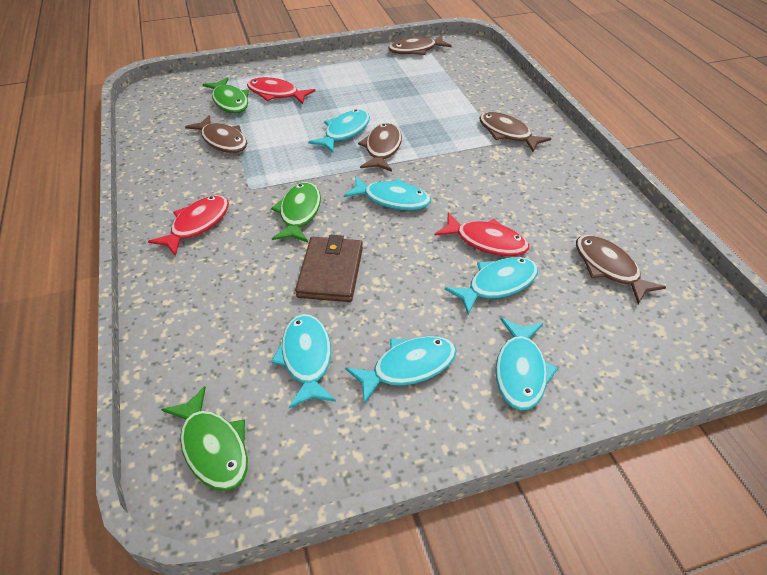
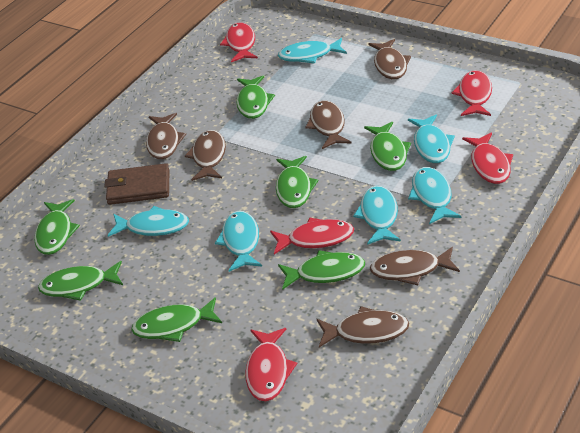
brown fish: [185,115,247,153] [358,123,402,172] [388,35,452,55] [479,112,551,152] [576,235,666,304] = 5 -> [146,113,186,159] [185,130,226,181] [305,101,352,149] [317,306,409,347] [369,39,411,79] [370,247,460,285] = 6
green fish: [161,386,248,491] [202,77,249,113] [271,182,321,242] = 3 -> [34,199,80,255] [38,261,123,301] [131,297,222,342] [236,75,275,119] [276,156,319,208] [278,250,365,290] [364,121,411,171] = 7
red fish: [148,195,229,256] [247,77,316,104] [434,213,529,256] = 3 -> [220,23,258,62] [245,328,297,401] [270,218,354,254] [452,70,492,116] [462,132,513,184] = 5

